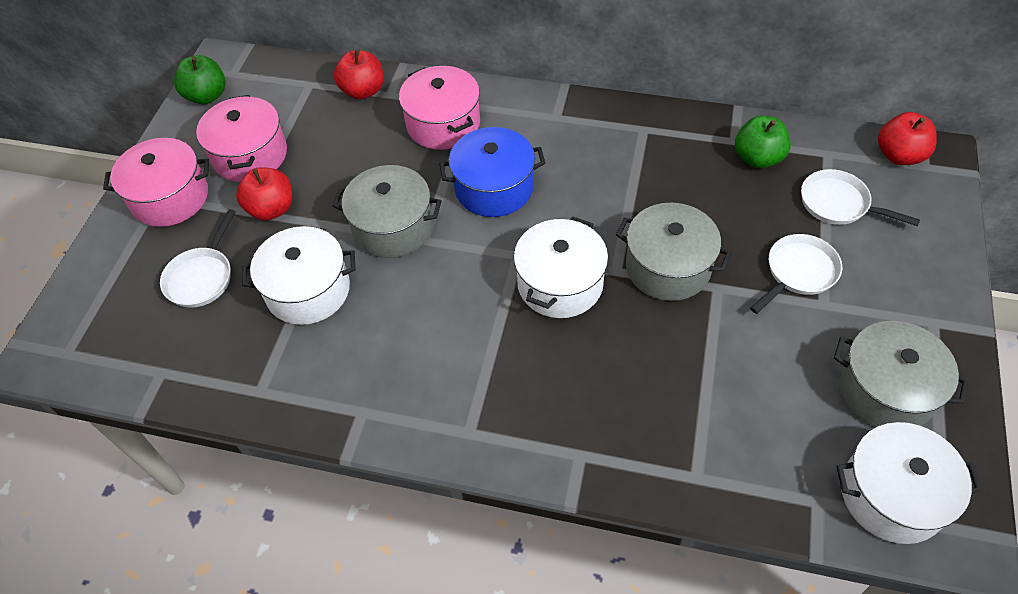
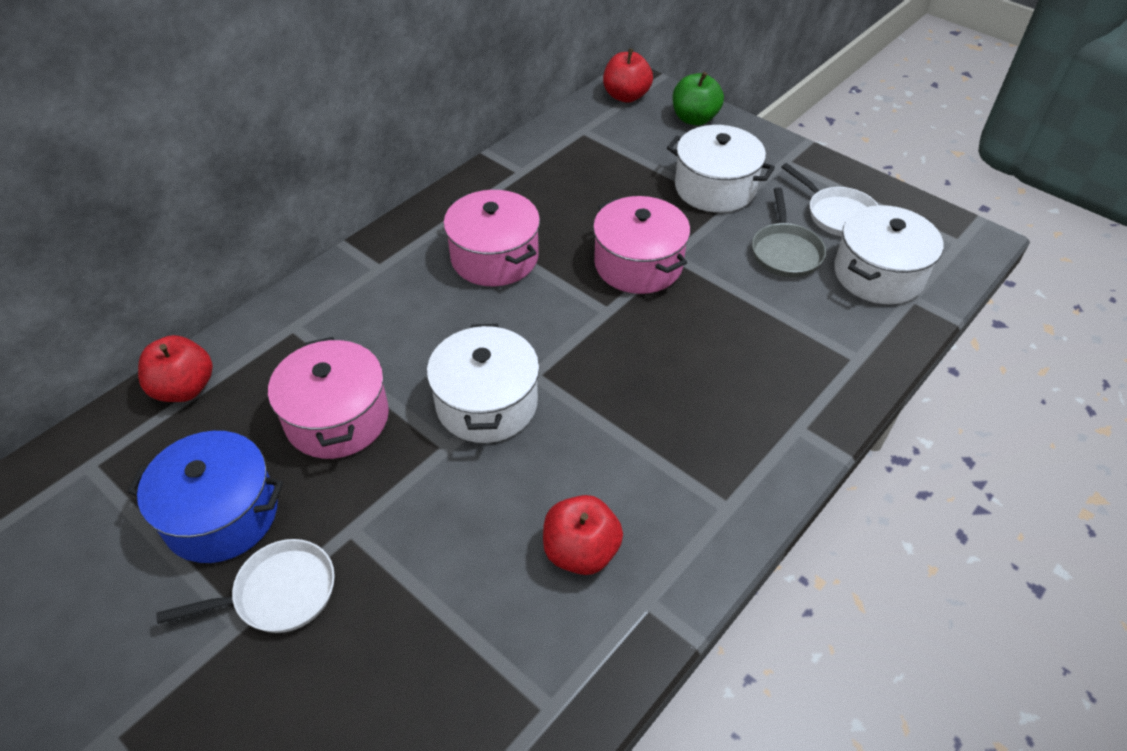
green apple: [174,55,226,104] [735,115,791,169] = 2 -> [672,72,724,126] = 1
grey pan: none = 0 -> [752,187,826,277] = 1
grey pot: [333,165,442,258] [616,203,731,301] [834,321,969,428] = 3 -> none = 0
white pan: [160,209,236,308] [750,234,842,314] [801,169,920,226] = 3 -> [156,539,335,633] [781,163,878,236] = 2

